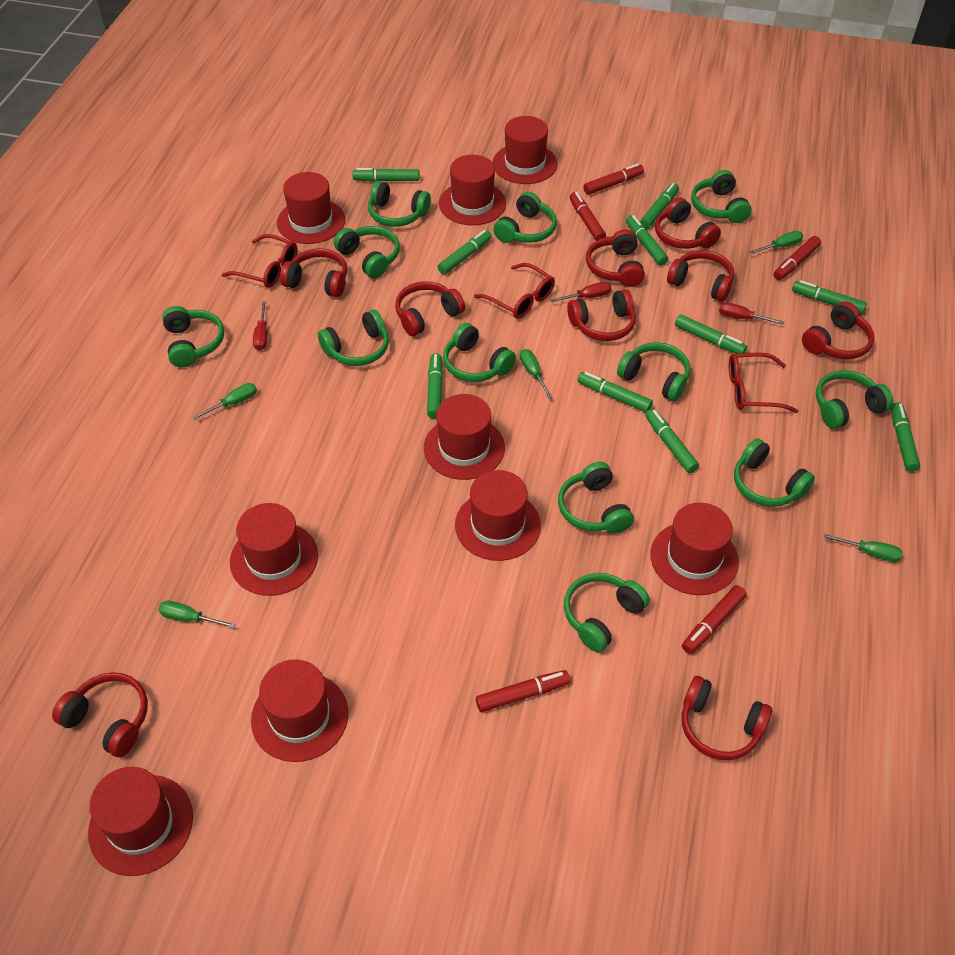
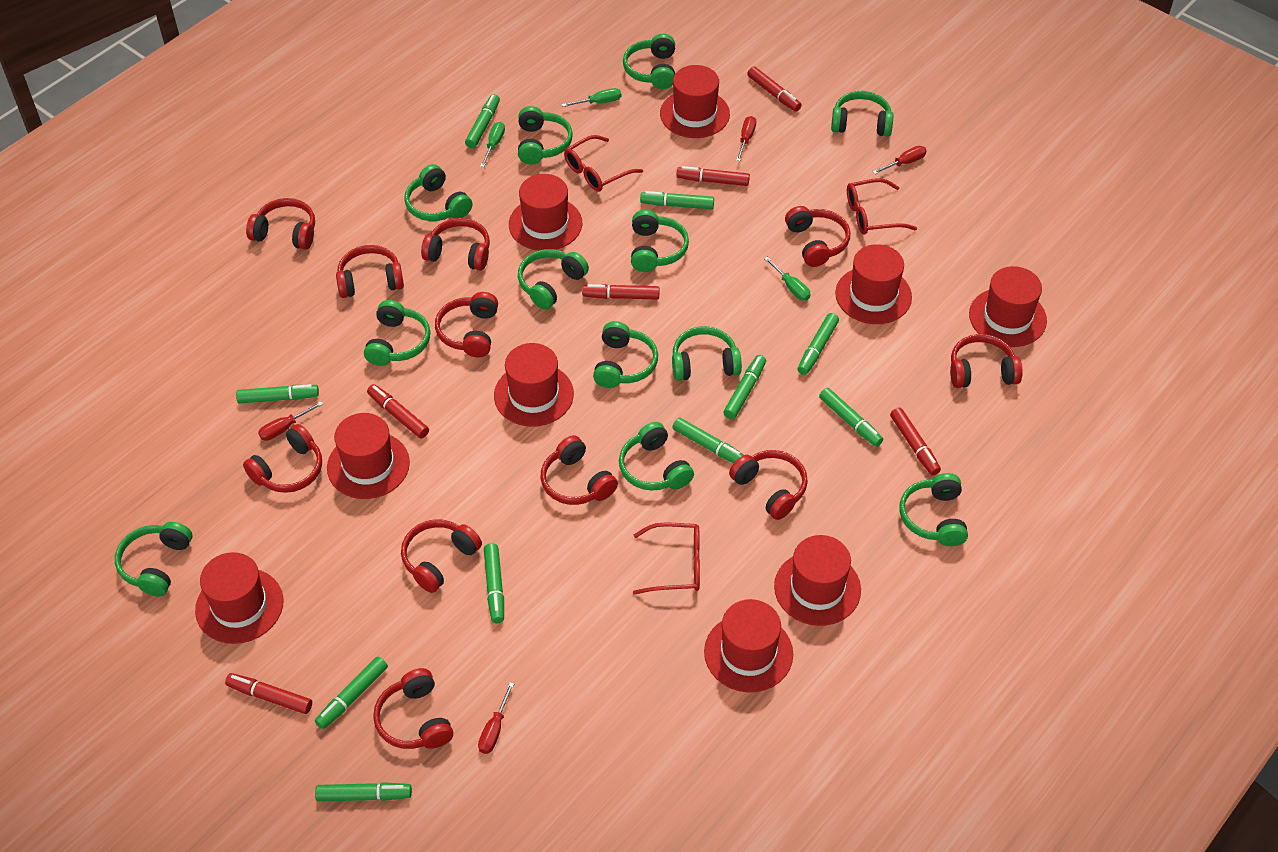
green screwdriver: [158,601,235,628] [193,383,257,419] [520,349,553,399] [750,231,803,254] [823,534,903,562] = 5 -> [480,122,505,167] [562,88,621,107] [764,257,810,301] = 3
red headphones: [52,672,148,757] [280,248,347,297] [395,281,465,336] [567,289,636,341] [586,229,645,287] [655,197,721,249] [667,250,734,302] [682,676,772,760] [802,302,874,359] = 9 -> [243,424,322,493] [246,198,315,250] [336,245,404,298] [373,668,453,749] [401,519,482,593] [421,218,490,271] [435,292,498,357] [540,435,618,505] [729,450,808,520] [785,206,850,267] [950,334,1023,388] = 11
red marker: [476,670,570,712] [570,192,606,241] [583,164,644,195] [682,585,746,654] [774,236,821,280] = 5 -> [225,673,312,714] [367,384,429,439] [582,284,660,300] [676,166,750,186] [747,66,802,111] [890,408,941,476] = 6
red screwdriver: [253,301,267,351] [550,282,611,303] [719,302,784,325] = 3 -> [258,401,323,441] [478,682,514,754] [736,116,756,161] [873,146,927,174] = 4

